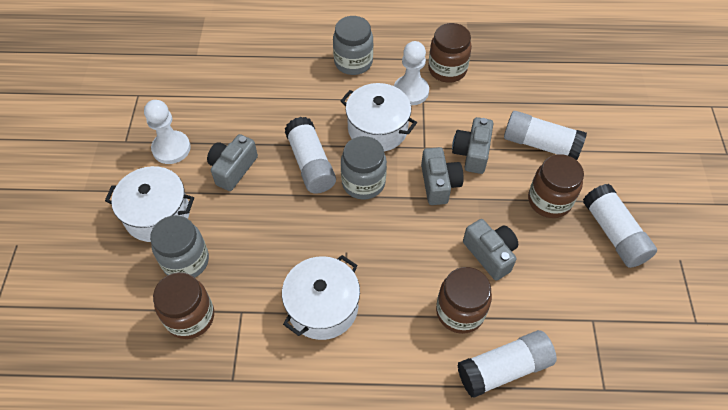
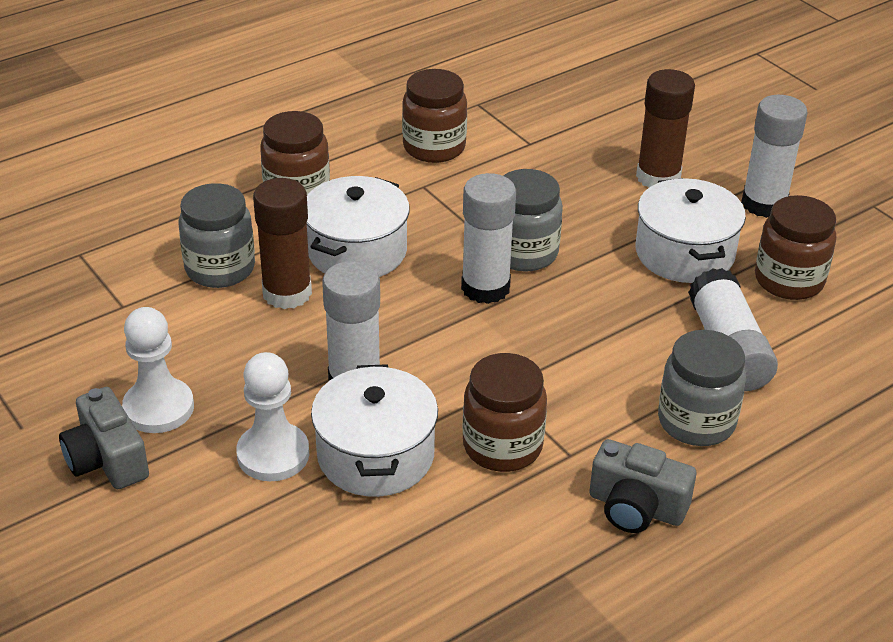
brown glue stick: none = 0 -> [253,178,312,309] [636,69,695,187] = 2
grey camera: [207,134,258,191] [421,147,463,205] [452,117,493,174] [463,219,518,281] = 4 -> [59,387,149,489] [589,439,696,533] = 2

